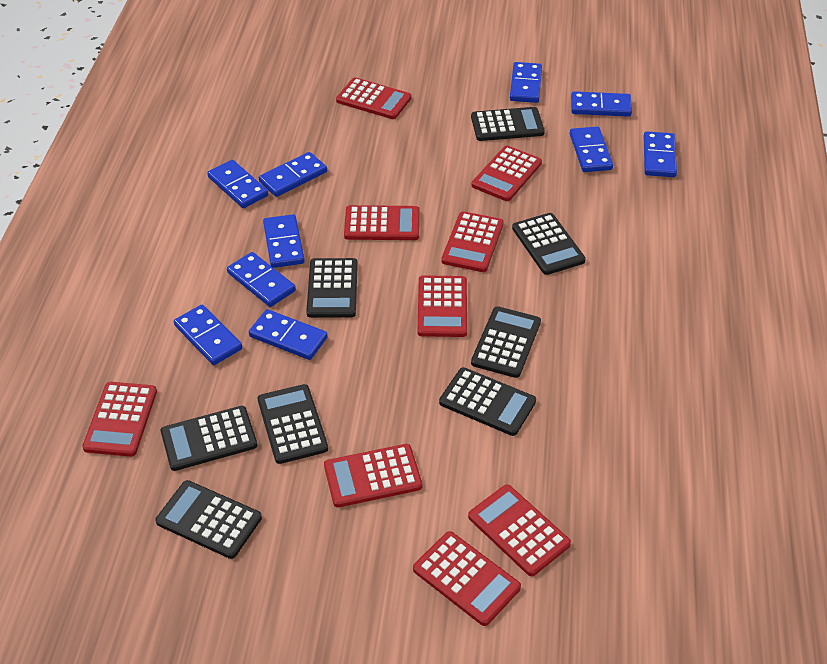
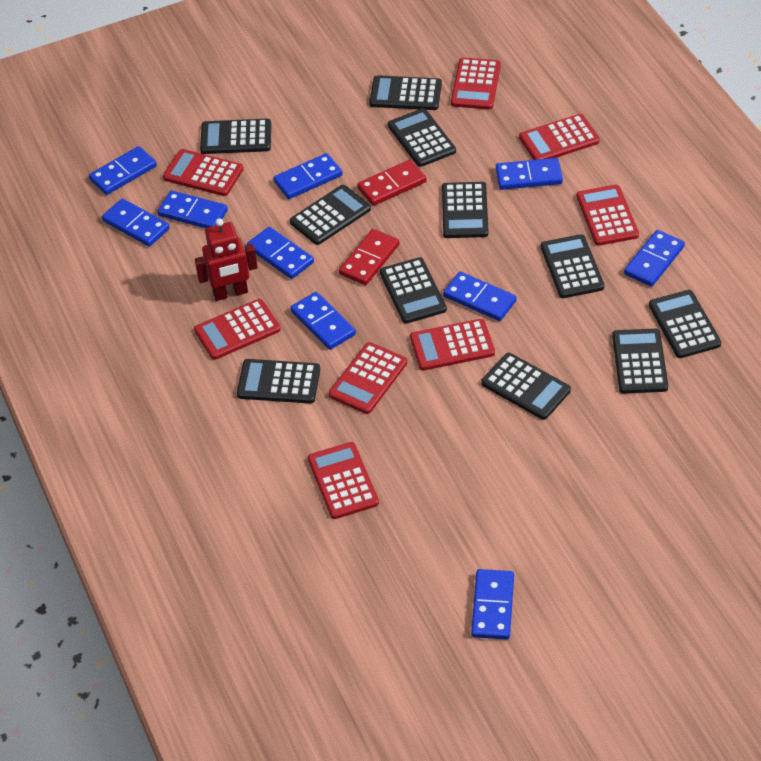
black calculator: [155,480,262,559] [161,406,258,471] [258,384,328,464] [306,258,358,318] [439,367,536,436] [471,107,545,141] [471,306,541,378] [512,213,586,275] = 8 -> [200,119,271,154] [237,359,320,403] [290,185,371,245] [370,75,442,110] [380,257,447,324] [388,108,456,167] [442,182,488,238] [481,353,571,420] [541,234,604,298] [612,328,668,394] [649,290,721,358] = 11
red calculator: [82,382,157,457] [324,444,422,507] [336,78,411,119] [344,205,420,240] [413,531,521,626] [417,275,467,337] [441,211,504,272] [468,485,571,576] [471,146,542,201] = 9 -> [163,149,243,196] [194,299,281,360] [308,442,379,519] [329,342,407,414] [410,319,495,371] [451,57,501,110] [519,114,600,160] [576,185,639,246] = 8
red domino: none = 0 -> [339,229,400,285] [357,160,427,206] = 2
red robot: none = 0 -> [195,218,258,301] = 1

